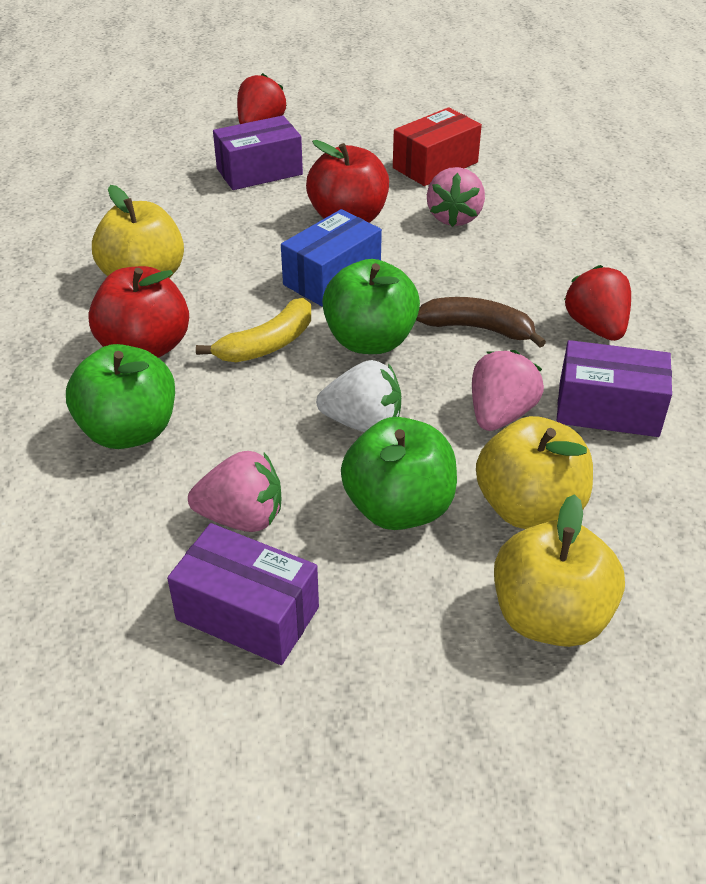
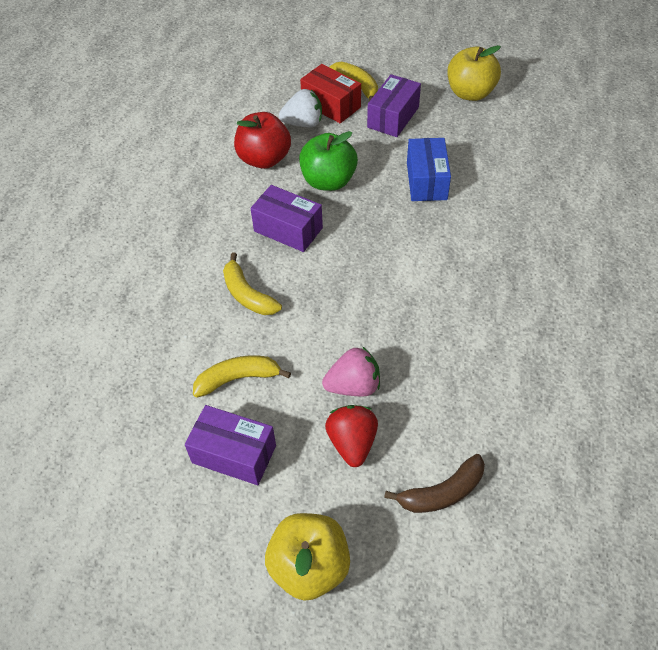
green apple: [66,344,175,449] [322,259,420,354] [341,417,457,530] = 3 -> [299,131,358,191] = 1
pink strawberry: [188,451,282,532] [427,167,485,227] [472,350,544,431] = 3 -> [322,346,380,397] = 1
red apple: [88,266,189,358] [306,140,389,223] = 2 -> [234,112,291,169] = 1
red strawberry: [237,73,287,124] [564,265,631,341] = 2 -> [325,405,378,467] = 1
yellow apple: [92,185,184,278] [476,416,593,529] [494,494,625,647] = 3 -> [265,513,350,601] [448,45,501,101] = 2
yellow banana: [196,298,311,362] = 1 -> [193,355,291,398] [223,253,282,315] [330,62,378,101] = 3

